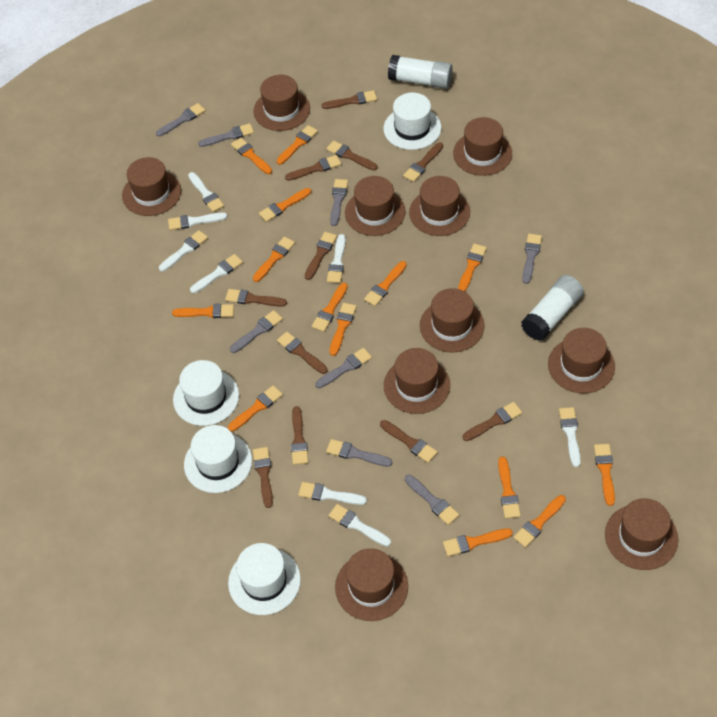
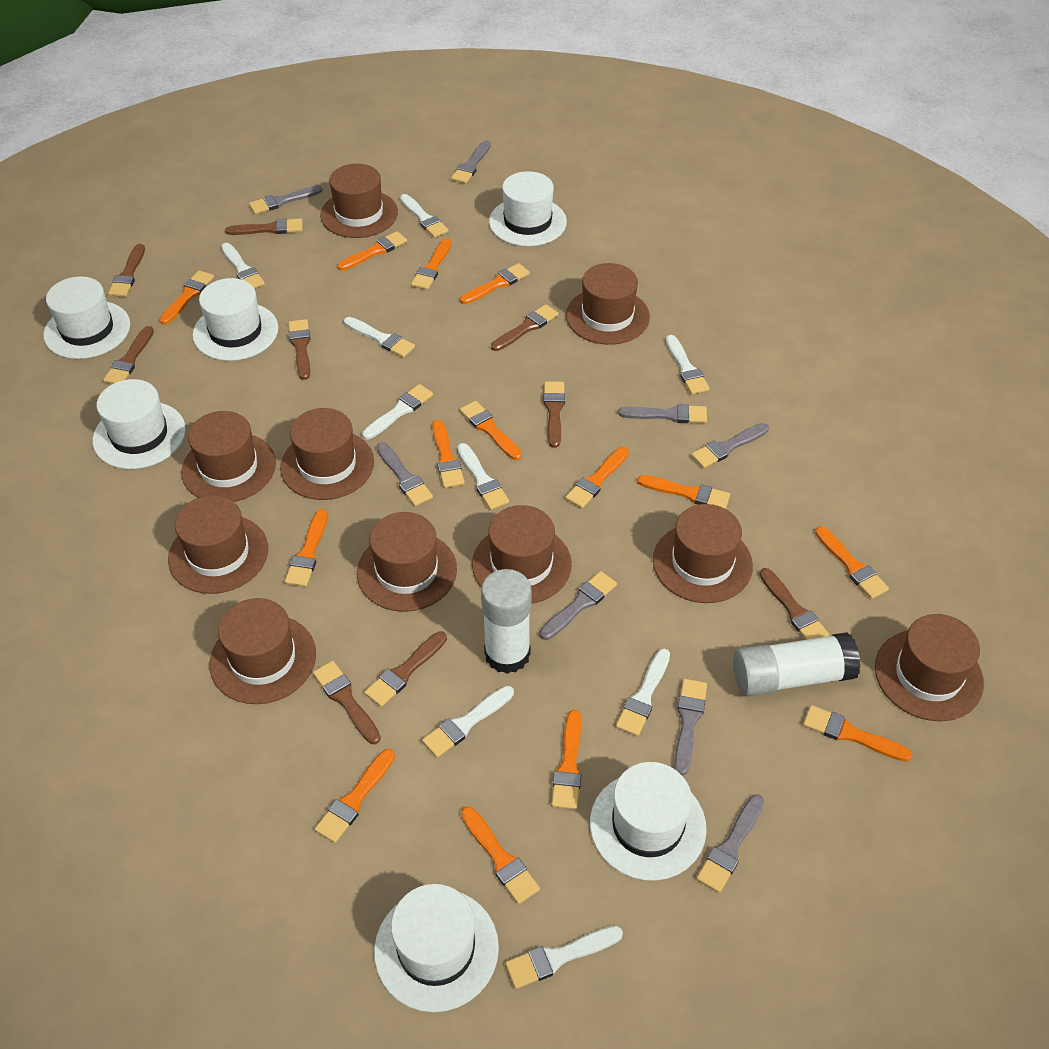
brown brush: [225,289,287,307] [253,447,273,508] [277,332,327,374] [285,155,341,181] [291,406,308,465] [305,232,337,280] [322,90,377,109] [326,141,377,170] [380,420,437,463] [403,142,443,182] [462,402,522,441] = 11 -> [103,326,154,384] [108,244,145,297] [225,218,303,235] [288,319,310,380] [313,661,381,744] [364,631,447,707] [491,304,558,351] [544,381,565,448] [760,568,830,640] = 9
white brush: [159,230,208,272] [168,213,227,230] [188,172,224,212] [190,254,243,293] [298,482,367,505] [327,234,346,283] [328,504,391,547] [559,407,581,467] = 8 -> [221,243,265,289] [344,317,415,357] [362,384,433,439] [400,194,449,238] [422,686,514,758] [457,443,509,510] [505,926,623,989] [616,649,670,736] [666,335,710,394] = 9
white hat: [173,360,239,426] [184,425,252,493] [228,543,301,615] [383,93,441,150] = 4 -> [43,276,130,359] [93,379,186,469] [193,278,278,361] [374,884,499,1012] [489,171,567,246] [590,762,707,881] = 6

